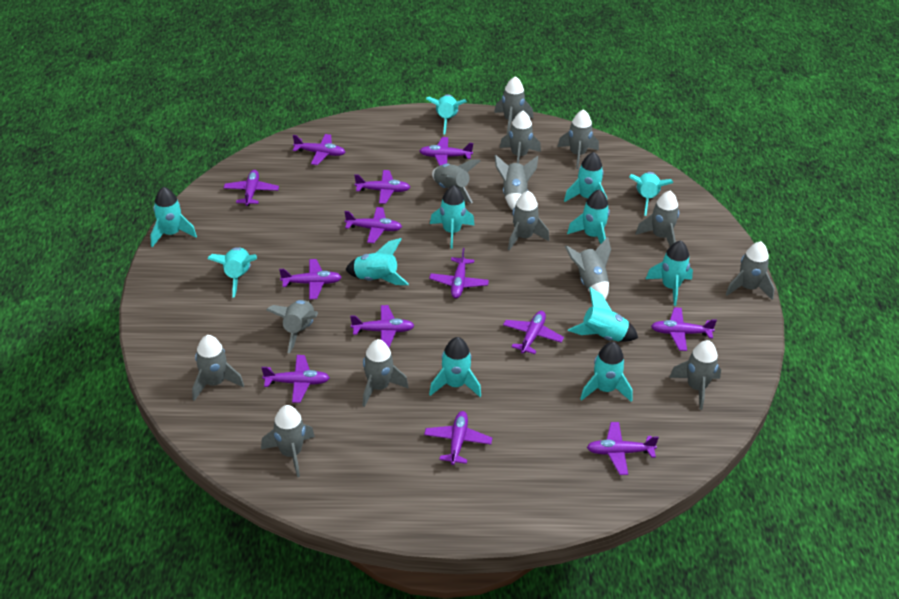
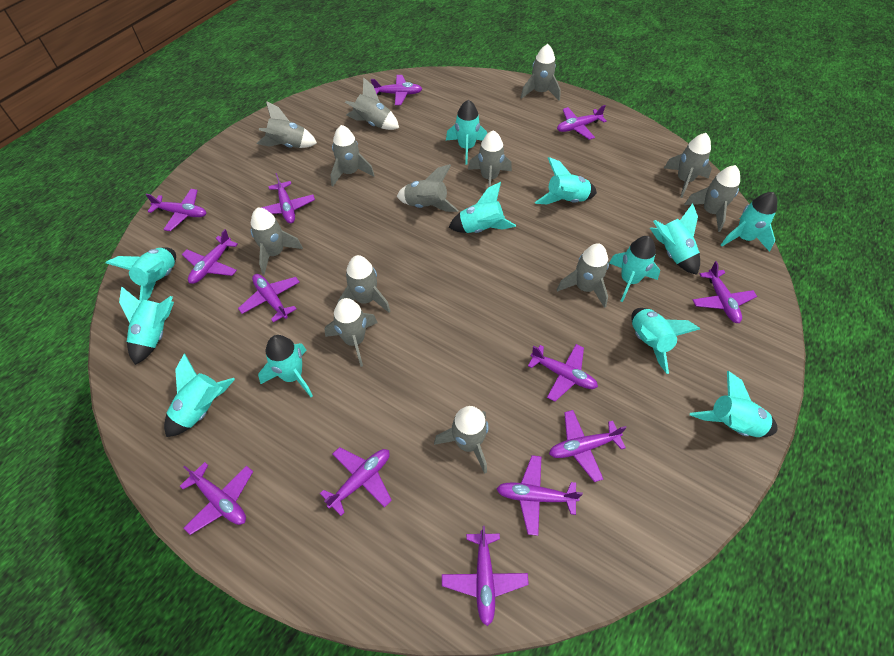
grey rocket: [192,335,244,401] [261,405,315,477] [266,300,318,353] [363,339,408,407] [432,160,481,203] [494,76,533,134] [494,154,538,210] [500,111,541,163] [508,191,549,250] [558,109,599,169] [565,237,611,300] [635,191,679,246] [669,340,721,410] [725,241,775,300] = 14 -> [251,208,303,275] [257,101,317,148] [325,298,378,367] [331,125,375,187] [338,255,390,313] [345,77,399,130] [397,164,459,212] [434,406,488,474] [468,130,512,188] [521,44,561,101] [557,243,609,308] [664,133,712,198] [684,165,740,232] = 13

